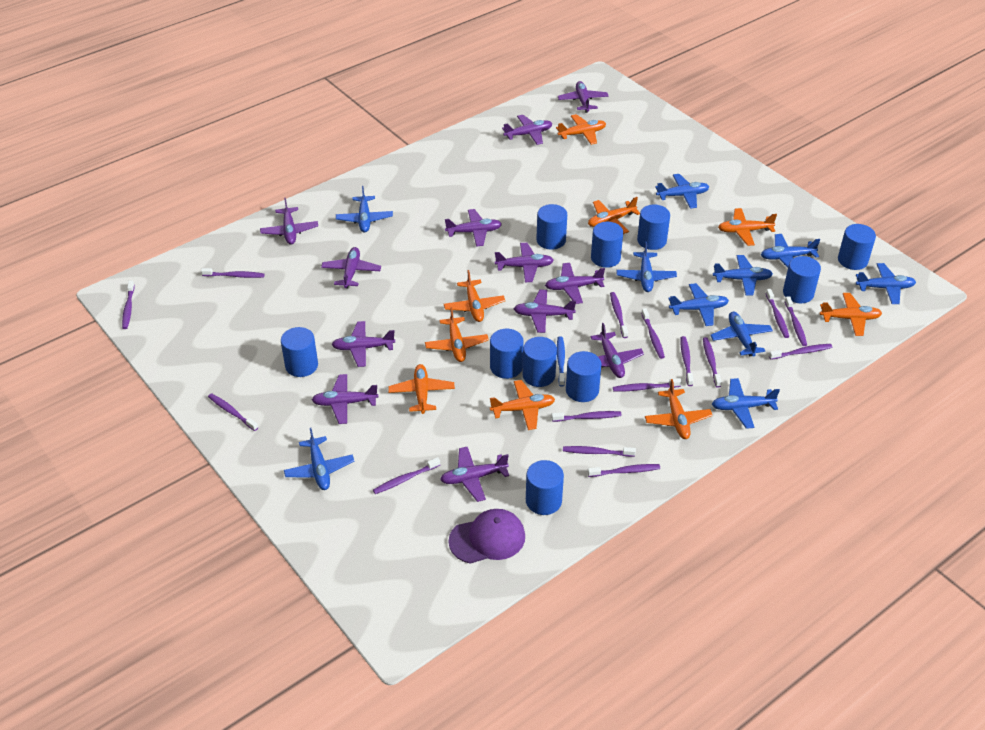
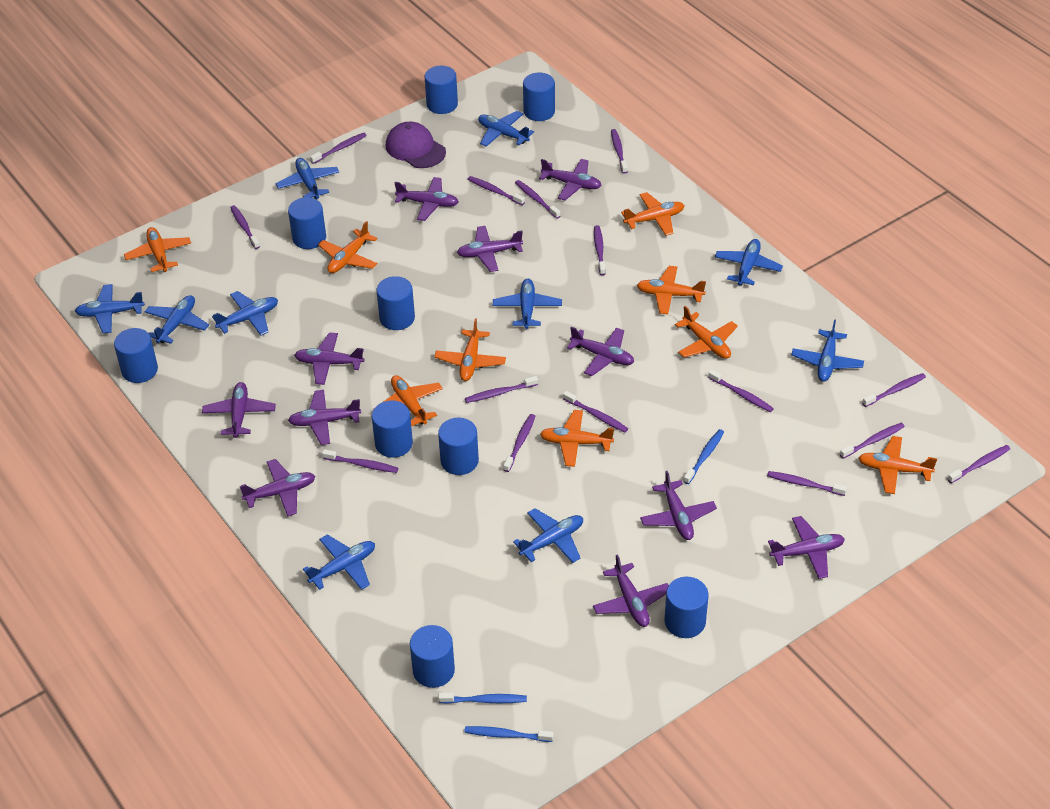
blue cylinder: [281,327,318,377] [490,329,523,379] [523,337,557,387] [526,460,564,515] [536,204,567,250] [566,351,602,402] [591,222,623,268] [637,205,670,250] [783,256,821,303] [838,224,876,270] = 10 -> [114,328,158,383] [288,197,326,249] [372,401,413,458] [376,276,415,330] [410,625,455,688] [424,66,458,114] [438,418,479,475] [523,72,555,121] [665,577,708,638] = 9
blue toothbrush: [557,336,565,387] = 1 -> [439,693,527,704] [464,726,554,742] [683,429,724,484] = 3
purple plane: [260,198,318,245] [312,374,378,424] [321,247,381,288] [332,321,395,367] [440,447,509,502] [445,209,502,247] [495,243,554,282] [502,115,552,145] [514,290,576,333] [545,263,605,304] [558,81,609,113] [591,323,644,378] = 12 -> [202,382,276,438] [240,459,315,516] [288,390,361,445] [294,332,364,385] [394,177,459,221] [457,226,523,272] [539,159,602,200] [567,326,634,376] [593,554,669,627] [640,471,717,540] [768,516,845,579] = 11

